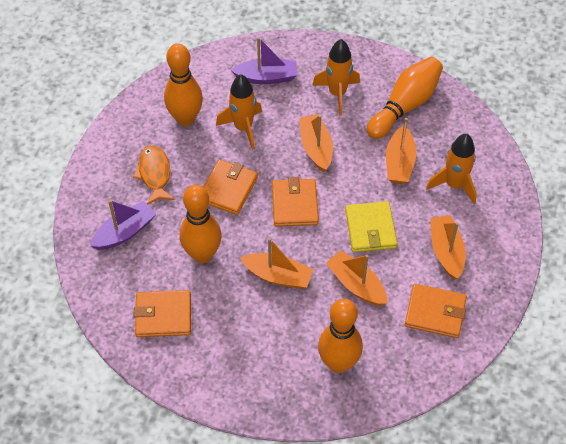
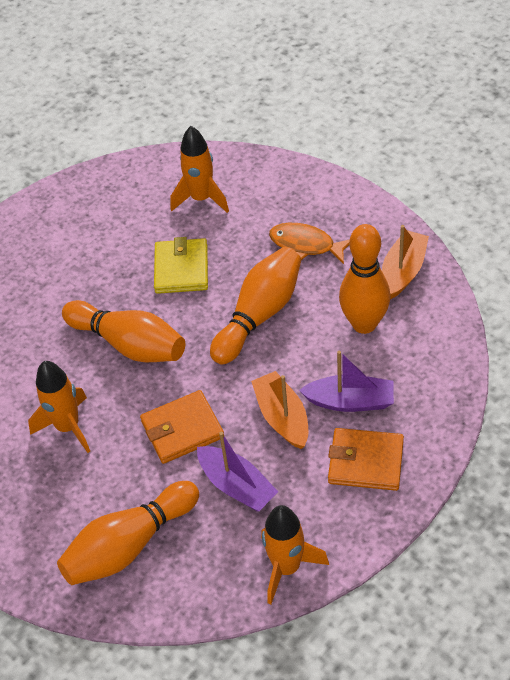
orange boat: [240,238,314,289] [299,114,333,172] [326,250,387,306] [386,118,416,184] [430,215,466,280] = 5 -> [251,371,308,449] [382,225,429,299] = 2
orange wallet: [134,290,191,337] [203,159,258,215] [272,177,319,227] [405,283,467,338] = 4 -> [140,390,224,464] [328,428,404,491] = 2

